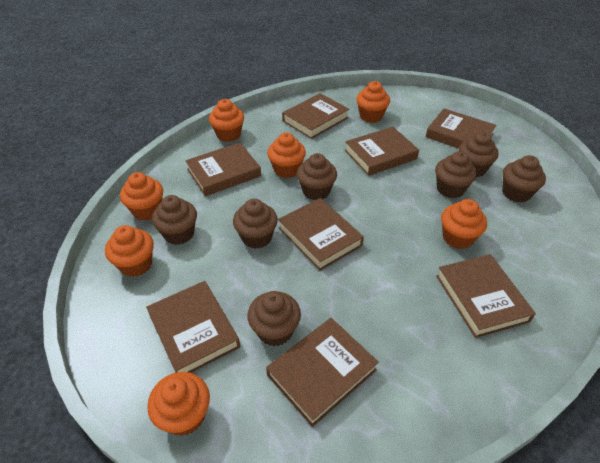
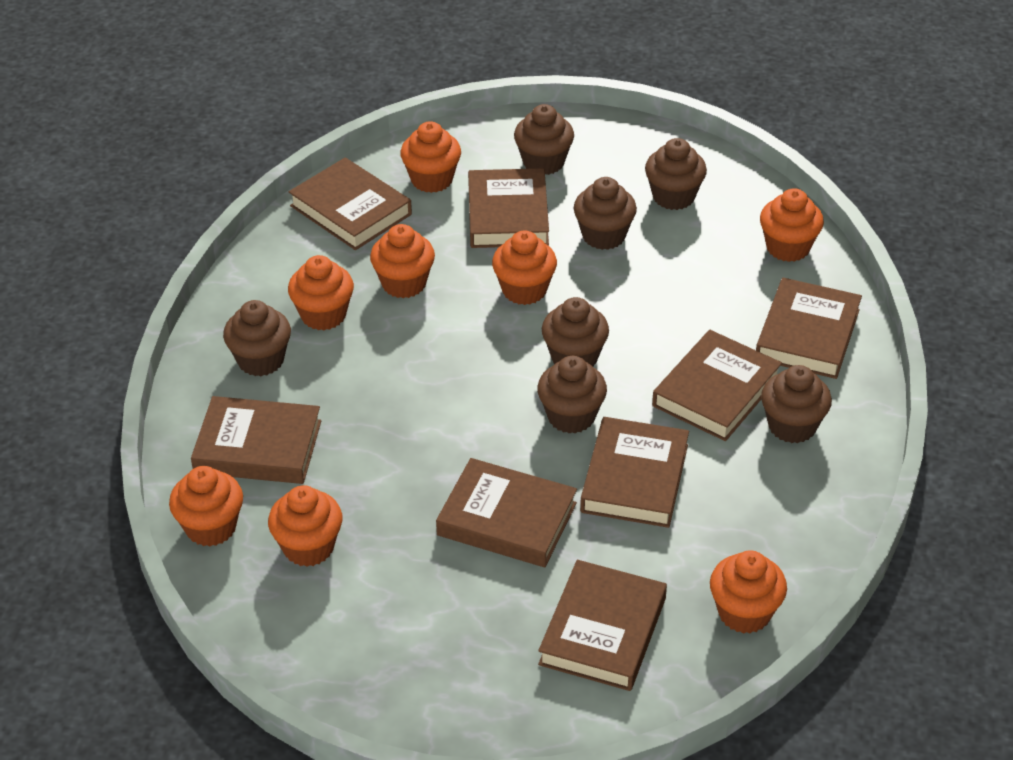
orange cupcake: [105,225,154,277] [120,172,163,221] [147,372,210,436] [209,99,244,142] [267,132,306,178] [356,81,390,123] [441,199,487,249] = 7 -> [169,466,243,547] [268,485,342,567] [288,255,354,330] [370,224,435,298] [400,121,461,193] [492,230,557,305] [710,550,787,634] [760,188,824,262] = 8

